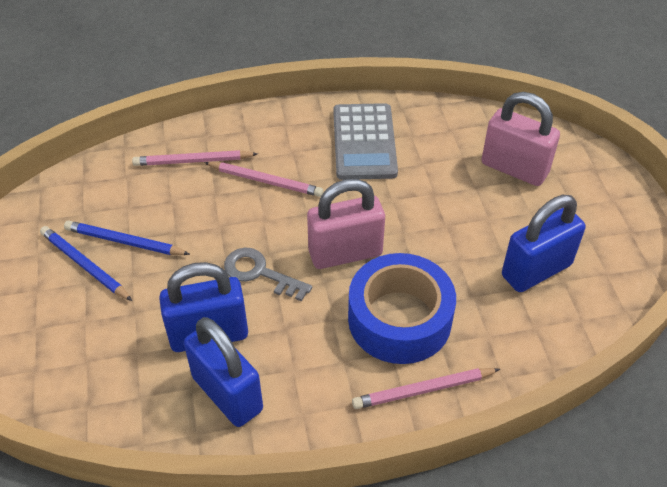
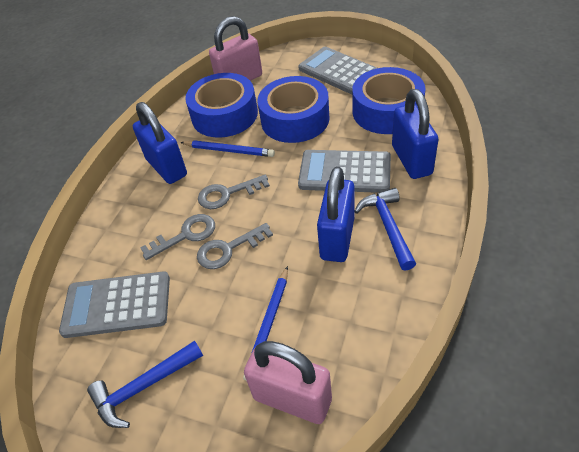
blue hammer: none = 0 -> [87,341,203,428] [355,188,416,271] = 2
blue tape: [348,253,456,364] = 1 -> [185,73,258,138] [258,76,329,143] [352,67,426,134] = 3
grey calculator: [333,103,398,180] = 1 -> [59,271,170,338] [298,47,377,95] [298,150,391,193] = 3
grey key: [224,248,312,302] = 1 -> [140,214,215,260] [197,223,273,269] [198,175,270,209] = 3
pink pencil: [132,150,258,166] [204,162,323,197] [352,368,500,409] = 3 -> none = 0

